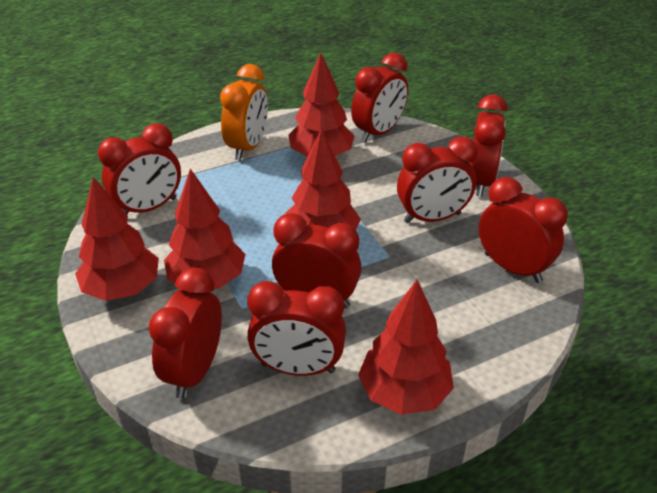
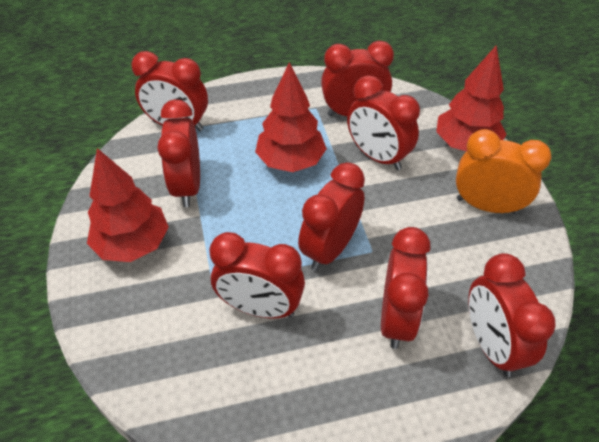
red tree: [75,177,159,301] [164,169,245,289] [285,128,361,230] [288,53,355,157] [358,280,454,415] = 5 -> [87,148,169,262] [255,62,327,172] [436,45,507,152] = 3

